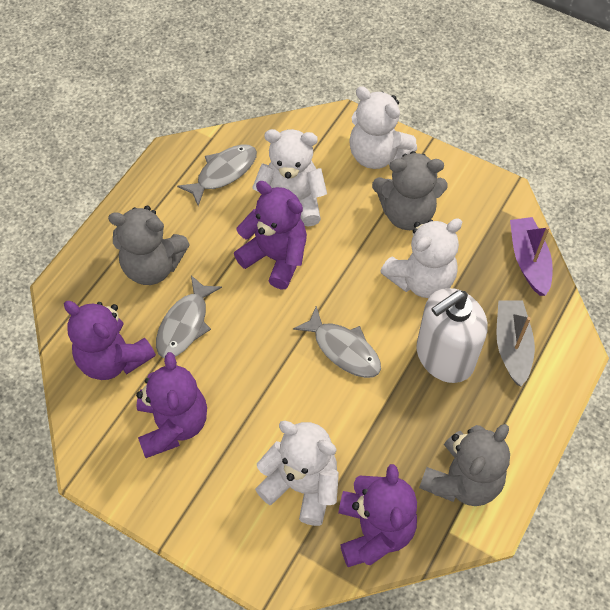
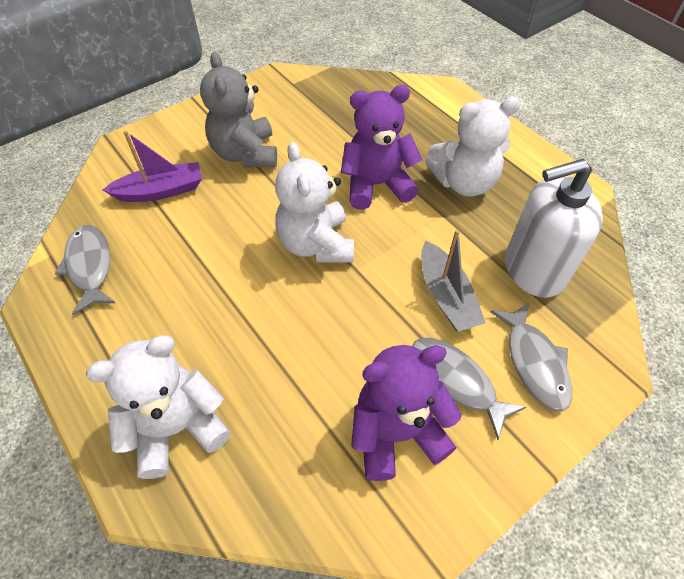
grey teddy bear: [108,206,190,285] [372,151,448,230] [419,424,510,506] = 3 -> [200,52,277,167] = 1
purple teddy bear: [64,301,156,380] [136,352,207,458] [234,181,307,290] [338,464,417,567] = 4 -> [341,85,422,210] [351,345,462,481] = 2
white teddy bear: [252,129,327,226] [255,421,339,526] [349,86,417,169] [380,218,462,298] = 4 -> [86,335,231,479] [275,142,354,263] [426,97,520,197] = 3

